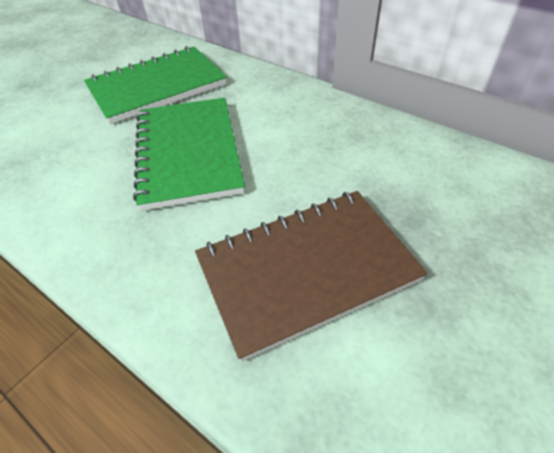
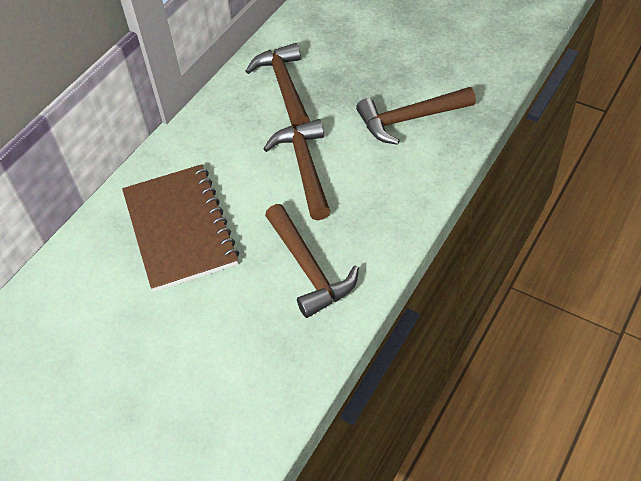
brown hammer: none = 0 -> [246,43,310,129] [263,119,331,220] [265,204,359,318] [356,87,476,145] = 4
green notebook: [84,46,227,124] [133,98,245,211] = 2 -> none = 0

